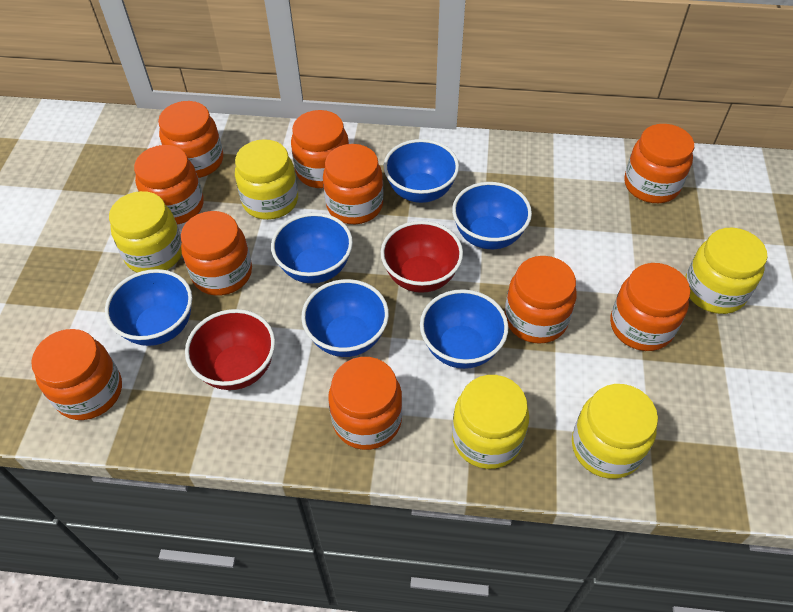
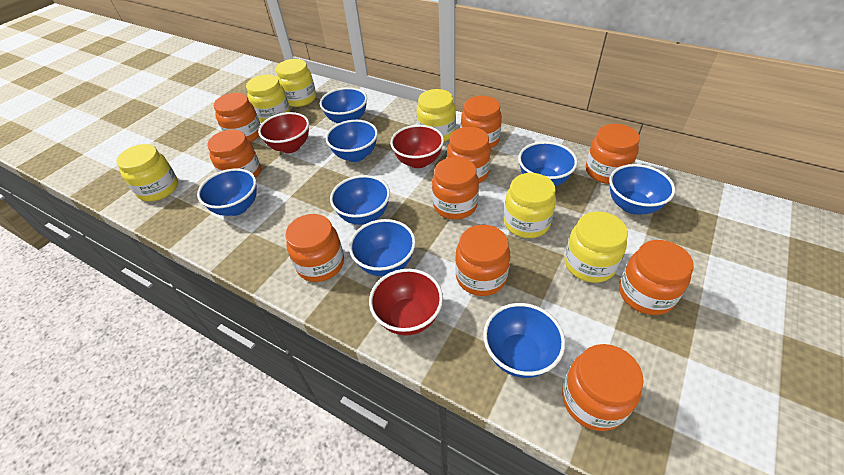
blue bowl: [105,269,192,346] [271,213,353,283] [301,279,389,357] [384,139,459,203] [420,289,508,369] [452,182,532,249] = 6 -> [197,168,257,216] [320,87,367,123] [326,120,378,162] [330,175,390,225] [349,219,416,276] [483,303,565,378] [518,141,577,186] [609,164,675,214] = 8
red bowl: [185,309,275,390] [381,221,463,293] = 2 -> [258,112,309,153] [369,269,443,336] [390,125,444,168] = 3
yellow jar: [109,191,182,273] [235,139,298,220] [452,375,529,469] [572,384,658,479] [685,228,767,314] = 5 -> [116,144,178,201] [246,75,290,123] [276,59,316,107] [417,89,456,142] [504,173,556,238] [564,212,628,283] = 6

